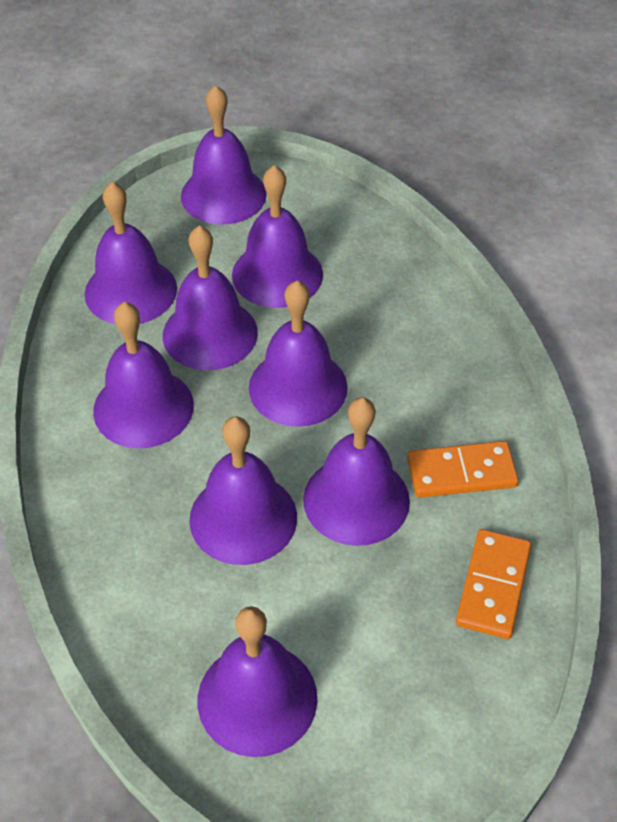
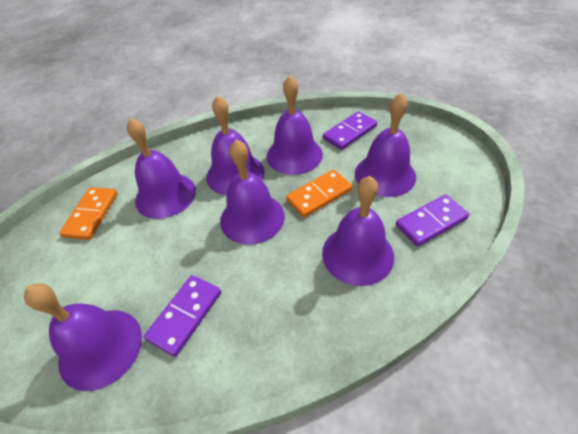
purple bell: [85,182,177,324] [93,302,194,448] [163,226,258,370] [181,85,267,225] [189,416,297,565] [198,606,317,757] [232,165,323,308] [249,281,348,427] [303,397,410,546] = 9 -> [24,283,142,391] [127,118,196,219] [206,95,265,195] [220,139,285,245] [266,76,323,175] [322,176,394,286] [355,93,416,197] = 7
purple domino: none = 0 -> [144,275,221,357] [323,111,377,150] [396,195,469,246] = 3

